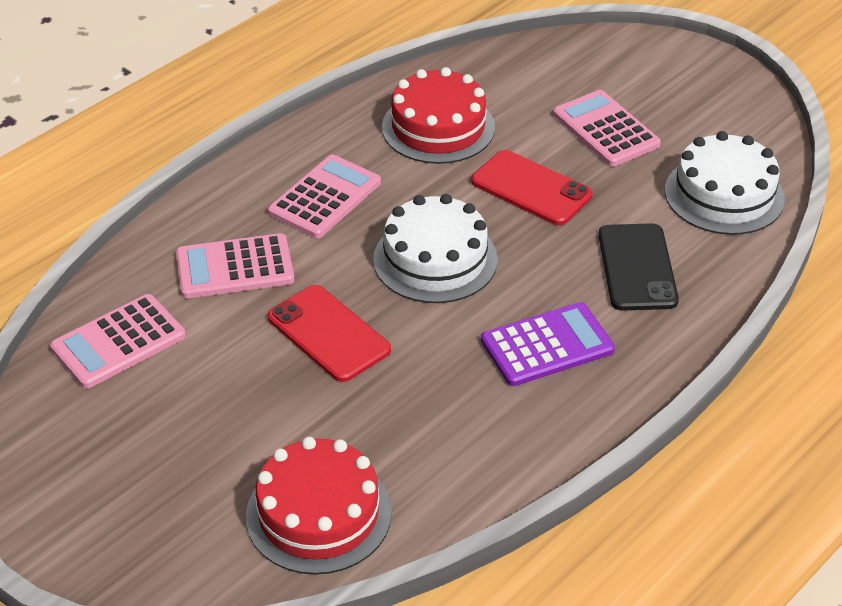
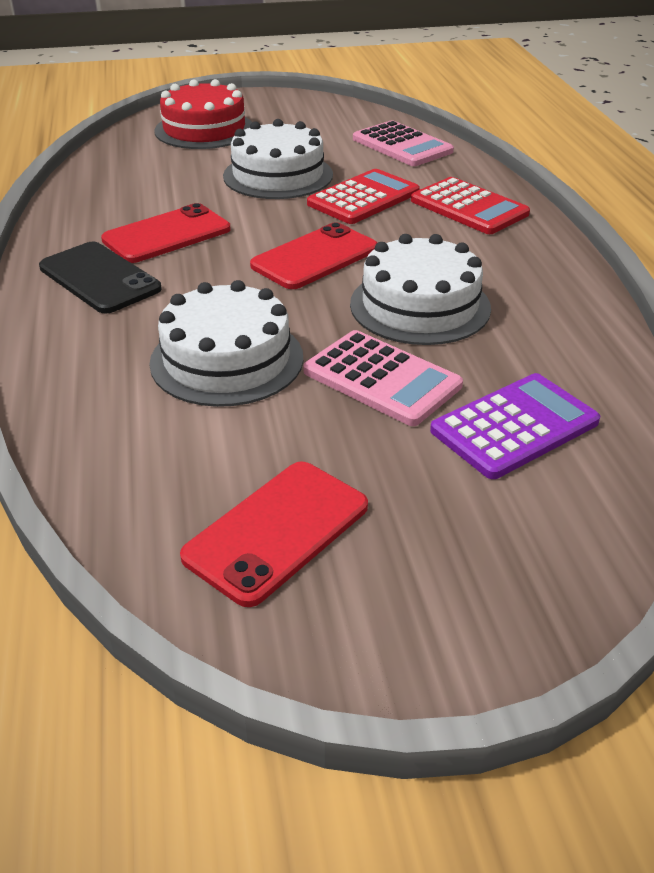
pink calculator: [50,294,186,389] [176,233,295,298] [268,154,381,238] [553,90,661,167] = 4 -> [303,330,463,426] [353,121,454,166] = 2
red cake: [246,437,392,575] [382,67,495,164] = 2 -> [155,79,252,149] = 1
red calculator: none = 0 -> [307,169,420,224] [411,177,530,234] = 2
red phone: [267,285,391,382] [471,150,592,225] = 2 -> [101,203,231,263] [180,462,368,607] [250,222,377,289] = 3
white cake: [373,194,497,303] [665,131,785,235] = 2 -> [150,280,303,407] [223,119,333,199] [350,234,491,345] = 3

